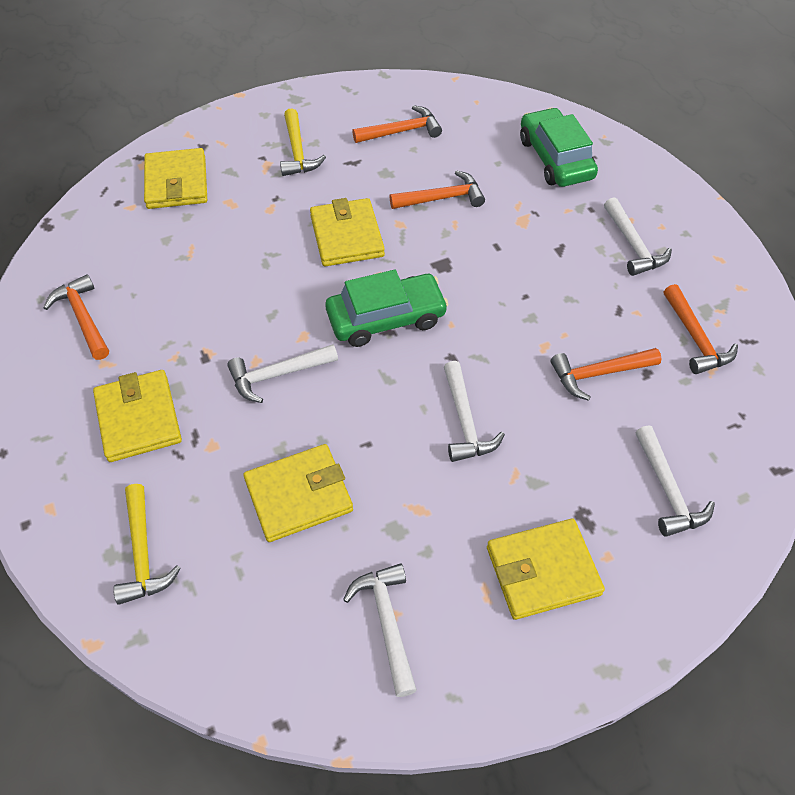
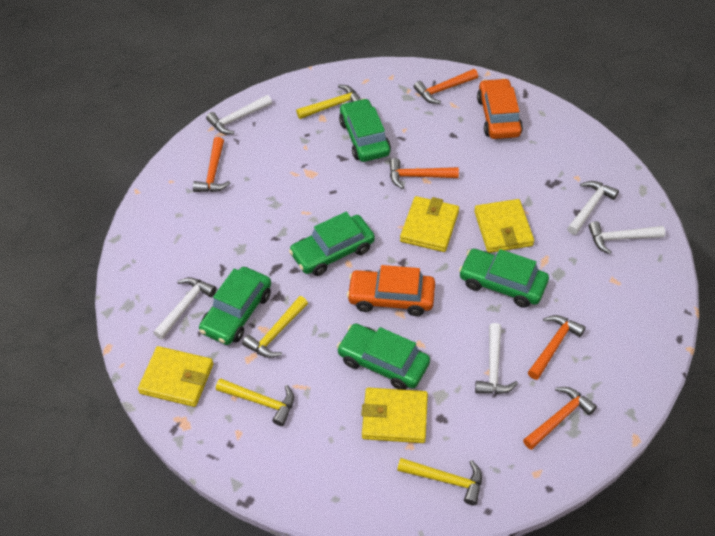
green car: [325,270,449,347] [520,108,598,187] = 2 -> [199,267,271,345] [289,212,375,276] [337,323,430,390] [339,98,391,162] [459,249,549,308] = 5
orange car: none = 0 -> [347,265,435,316] [477,78,523,139] = 2
yellow hammer: [113,484,181,605] [280,108,326,176] = 2 -> [216,378,294,426] [242,296,308,358] [296,85,361,119] [397,458,482,505] = 4
yellow wallet: [93,370,182,462] [144,148,207,209] [244,444,353,542] [310,198,385,266] [487,519,605,620] = 5 -> [138,346,214,407] [361,388,428,443] [400,196,459,252] [474,199,534,253] = 4

